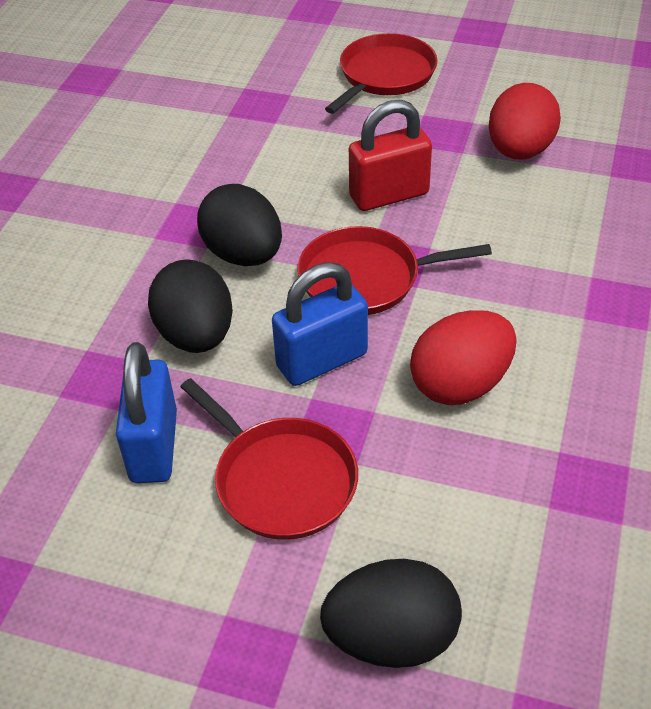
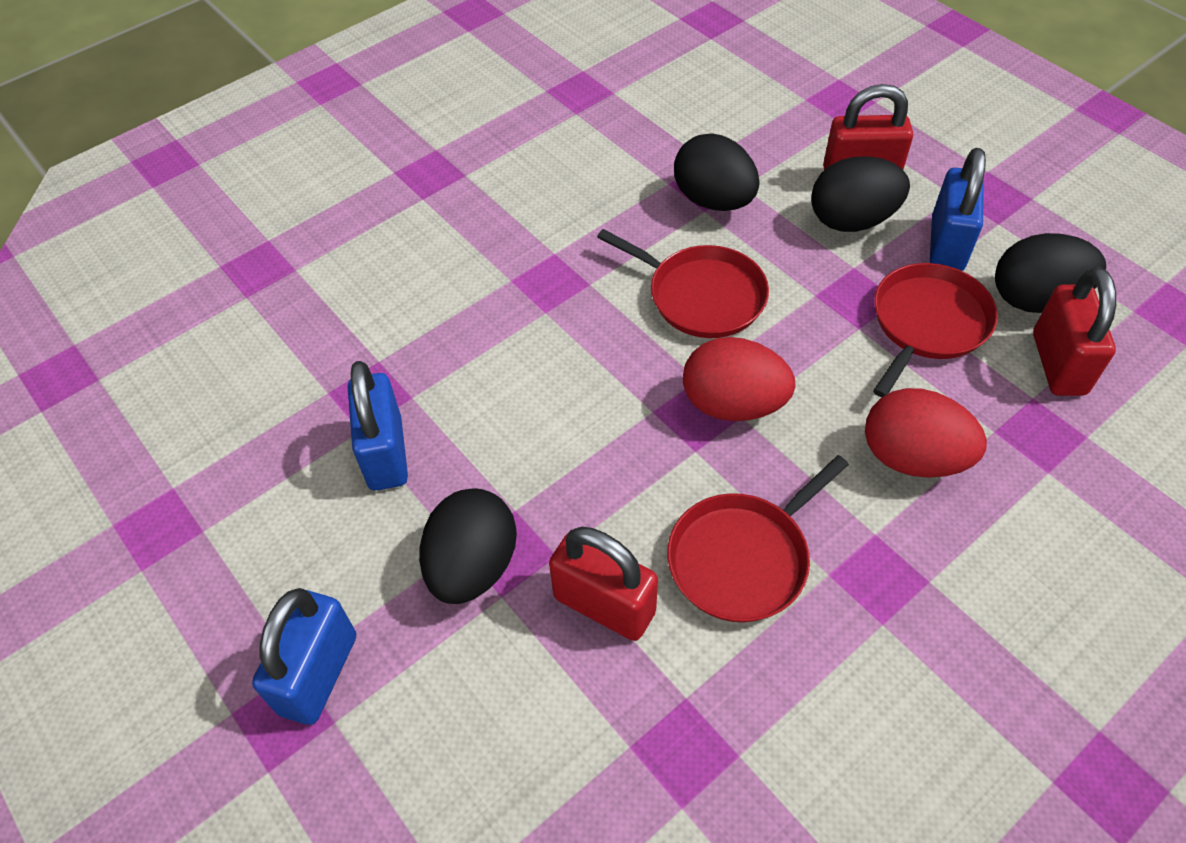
black egg: [148,259,233,353] [197,184,282,266] [320,559,462,668] = 3 -> [419,488,517,604] [674,133,759,211] [811,156,910,232] [995,233,1106,313] = 4
blue padlock: [116,342,177,483] [272,262,368,386] = 2 -> [252,588,356,725] [348,361,408,491] [930,148,986,271] = 3
red padlock: [349,100,432,211] = 1 -> [549,527,658,641] [823,84,913,170] [1033,267,1116,396] = 3

